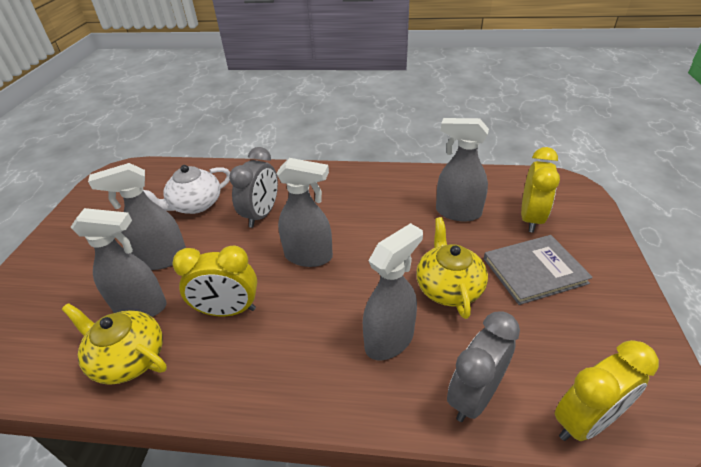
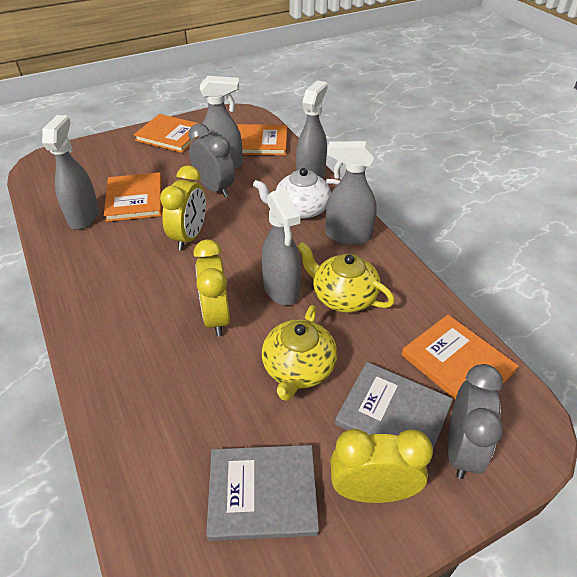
grey book: [484,235,593,305] = 1 -> [206,445,319,541] [335,362,453,467] = 2
orange book: none = 0 -> [104,172,162,222] [134,114,199,153] [236,124,287,155] [401,315,519,399] = 4

